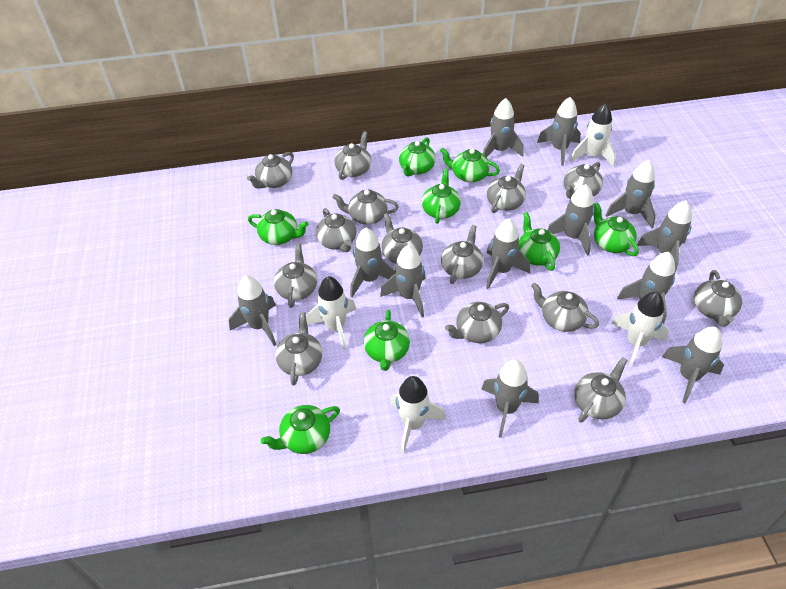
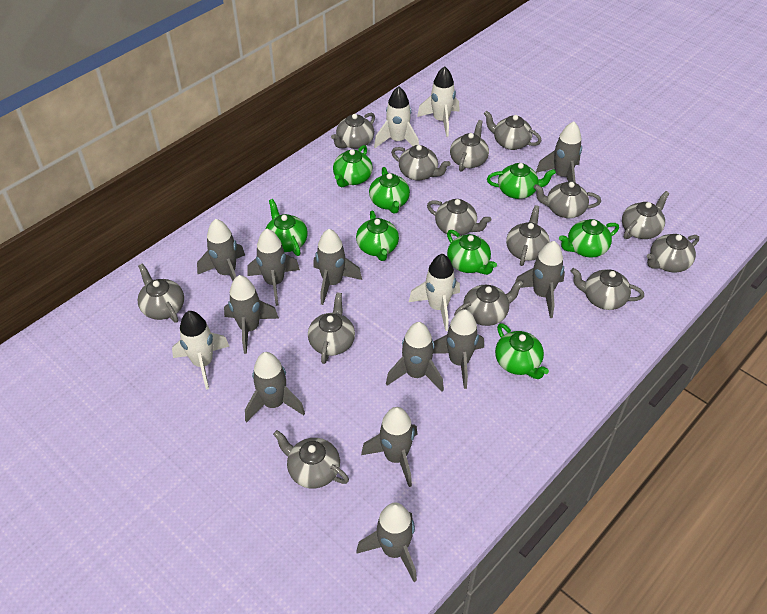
grey rocket: [229,276,276,346] [350,228,395,297] [380,245,426,317] [481,360,539,438] [483,98,524,157] [486,219,530,289] [537,97,581,166] [547,184,594,256] [605,160,656,228] [617,252,675,324] [637,201,692,275] [662,327,724,403] = 12 -> [197,219,245,281] [224,275,279,354] [245,352,305,422] [248,229,300,306] [313,229,362,305] [357,502,417,582] [361,407,417,487] [386,322,444,392] [433,309,484,389] [514,241,565,318] [536,121,582,182] = 11

